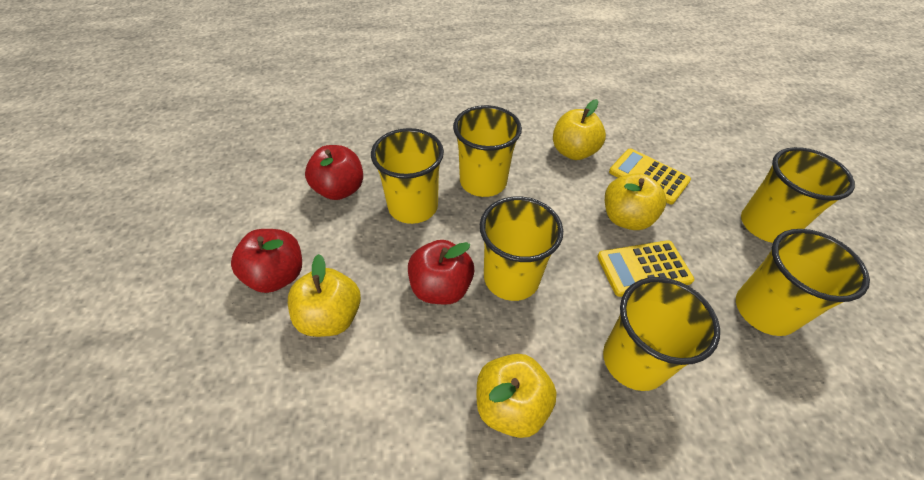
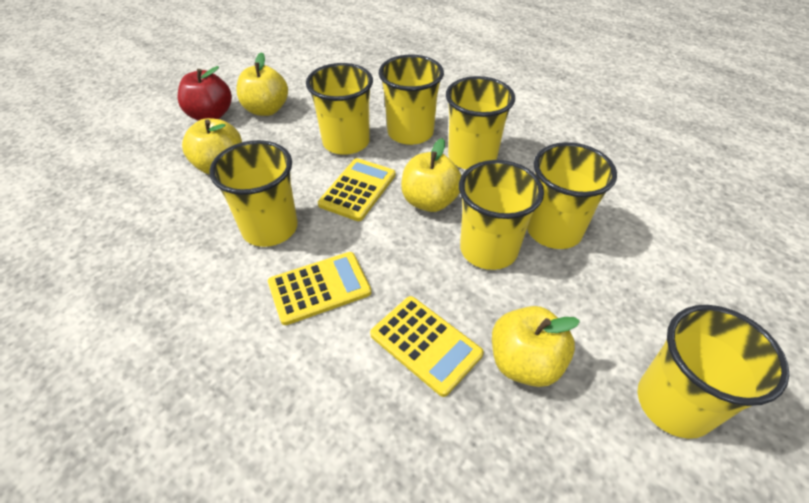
red apple: [231,229,302,293] [305,145,363,200] [408,240,474,305] = 3 -> [178,66,232,121] = 1
yellow calculator: [597,240,694,297] [609,148,691,205] = 2 -> [268,252,371,325] [318,158,395,221] [370,296,484,397] = 3
yellow cup: [371,128,444,224] [453,105,522,197] [480,196,563,301] [603,277,720,391] [736,229,870,336] [741,147,855,243] = 6 -> [209,140,298,247] [306,63,373,155] [379,55,444,145] [446,76,515,170] [459,160,544,270] [527,142,617,249] [637,305,790,439] = 7

